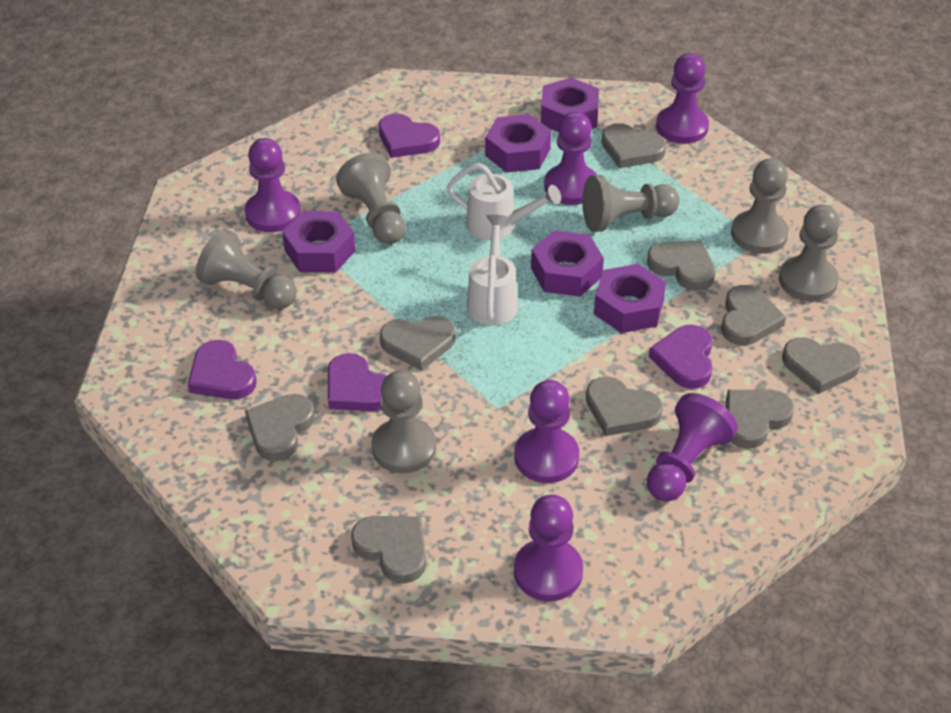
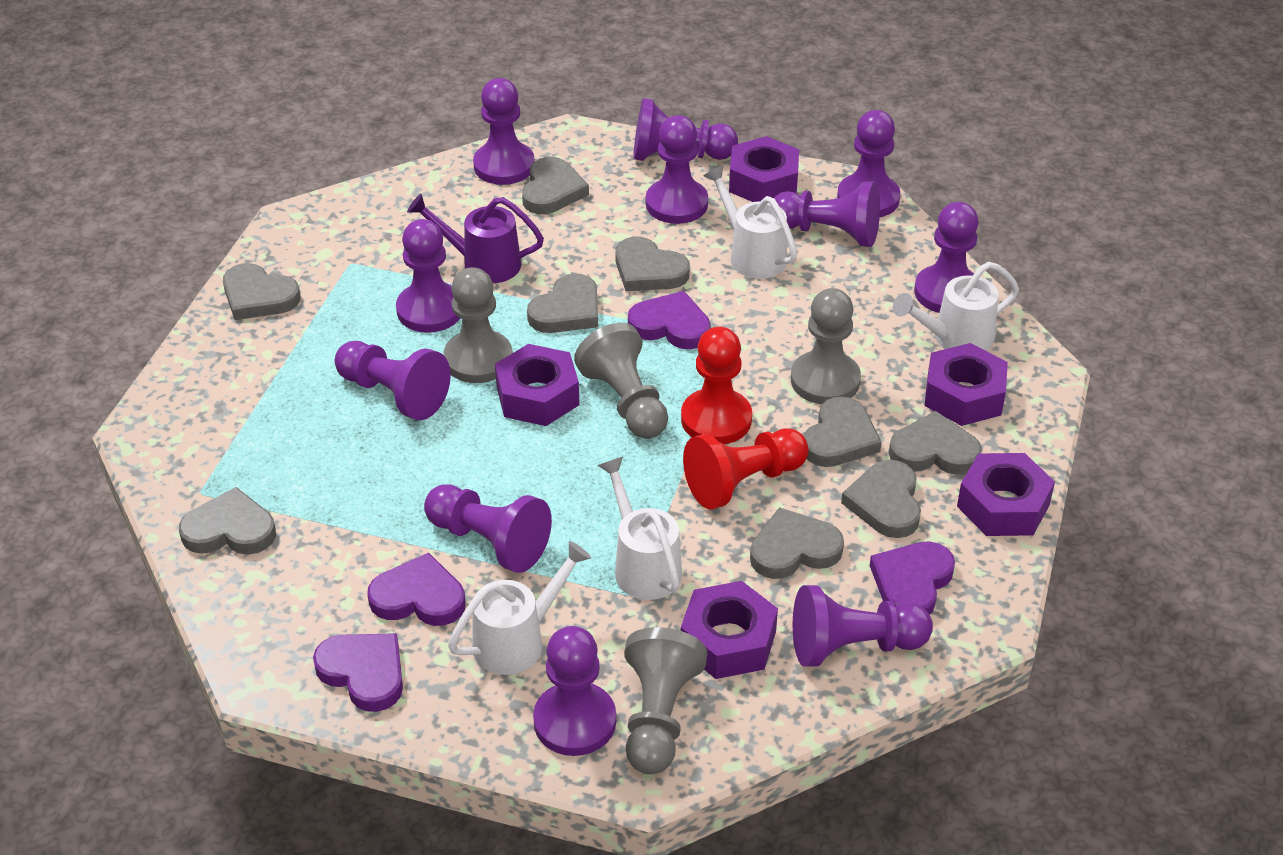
grey pawn: [196,229,297,309] [336,153,406,244] [371,370,436,473] [582,175,680,232] [731,158,789,254] [779,204,840,302] = 6 -> [443,267,513,383] [574,323,668,439] [624,627,707,775] [791,288,861,404] = 4
purple pawn: [245,138,301,232] [514,380,579,483] [514,494,583,601] [544,112,597,205] [647,393,738,502] [656,53,709,144] = 6 -> [335,341,451,420] [396,219,460,333] [424,484,552,573] [473,78,535,185] [533,626,616,756] [633,98,738,161] [646,115,708,224] [774,181,880,247] [793,585,933,667] [837,110,900,217] [914,202,979,313] = 11
purple watering can: none = 0 -> [407,194,544,283] = 1
red pawn: none = 0 -> [681,327,752,444] [683,428,809,510] = 2
white watering can: [447,163,561,240] [467,215,518,326] = 2 -> [448,541,591,675] [598,457,682,600] [703,165,797,279] [893,262,1019,351] = 4

